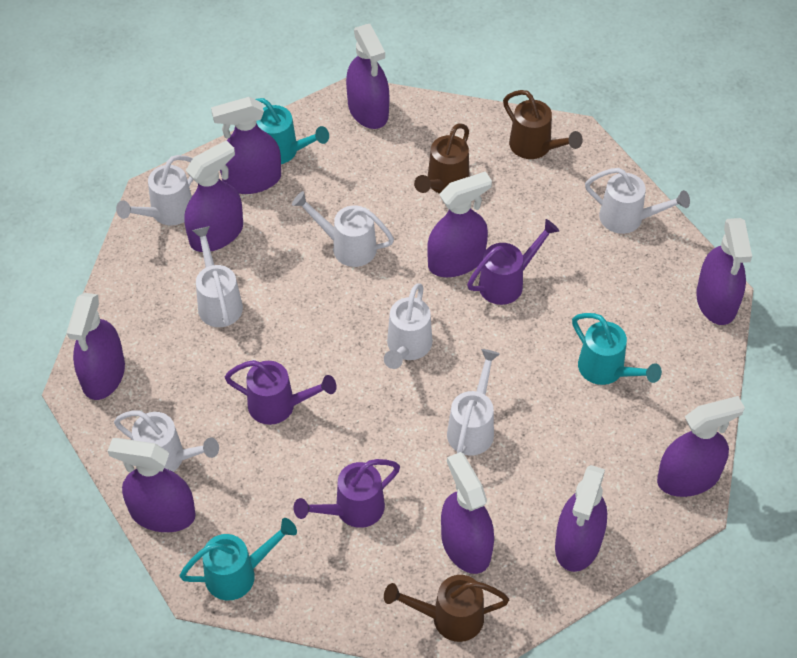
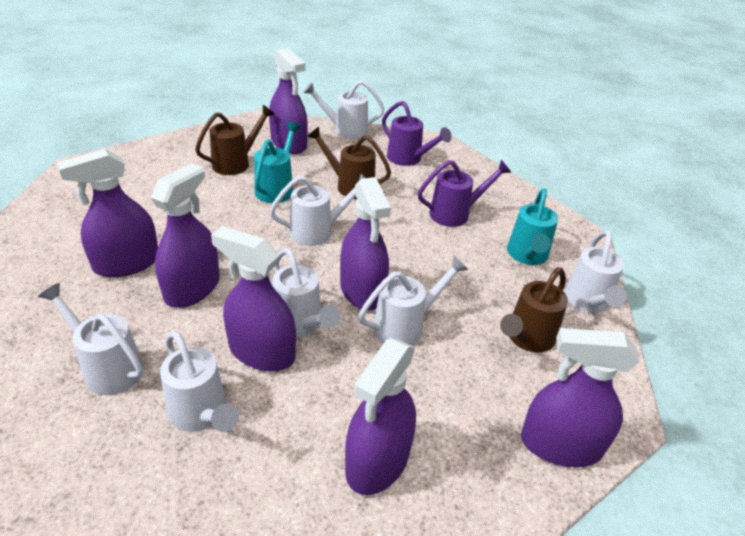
purple spray bottle: [67,293,125,400] [108,438,196,532] [184,140,243,252] [211,97,281,194] [346,24,389,129] [427,171,492,277] [441,452,494,574] [555,465,607,572] [657,396,745,497] [696,218,752,325] = 10 -> [57,149,158,277] [151,163,220,308] [211,226,296,371] [269,48,308,154] [340,177,391,311] [345,338,416,495] [521,328,640,467] = 7
purple watering can: [225,360,336,425] [293,459,400,528] [467,219,559,305] = 3 -> [382,101,452,166] [418,160,511,227] = 2
turquoise watering can: [179,518,297,600] [255,98,329,164] [572,313,662,385] = 3 -> [254,122,301,203] [507,188,558,265] = 2

